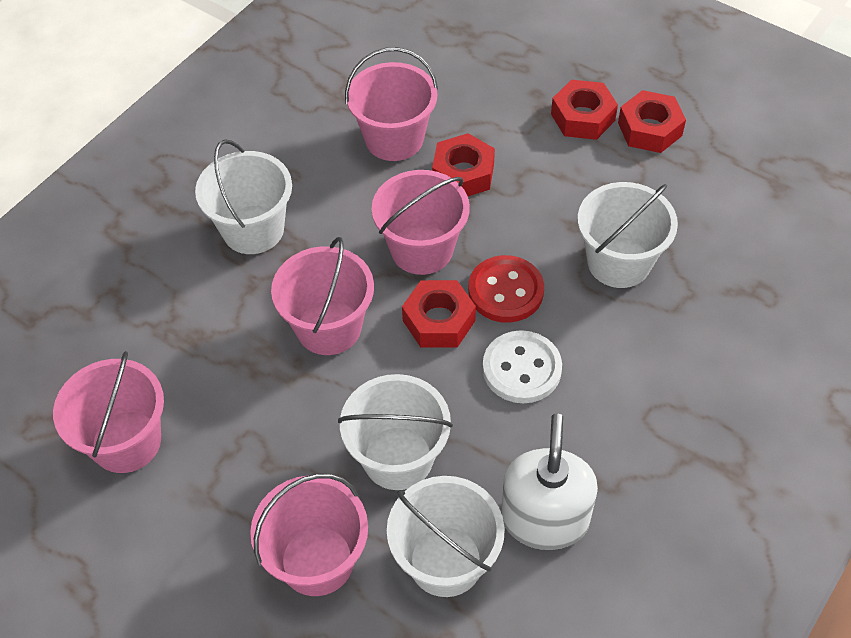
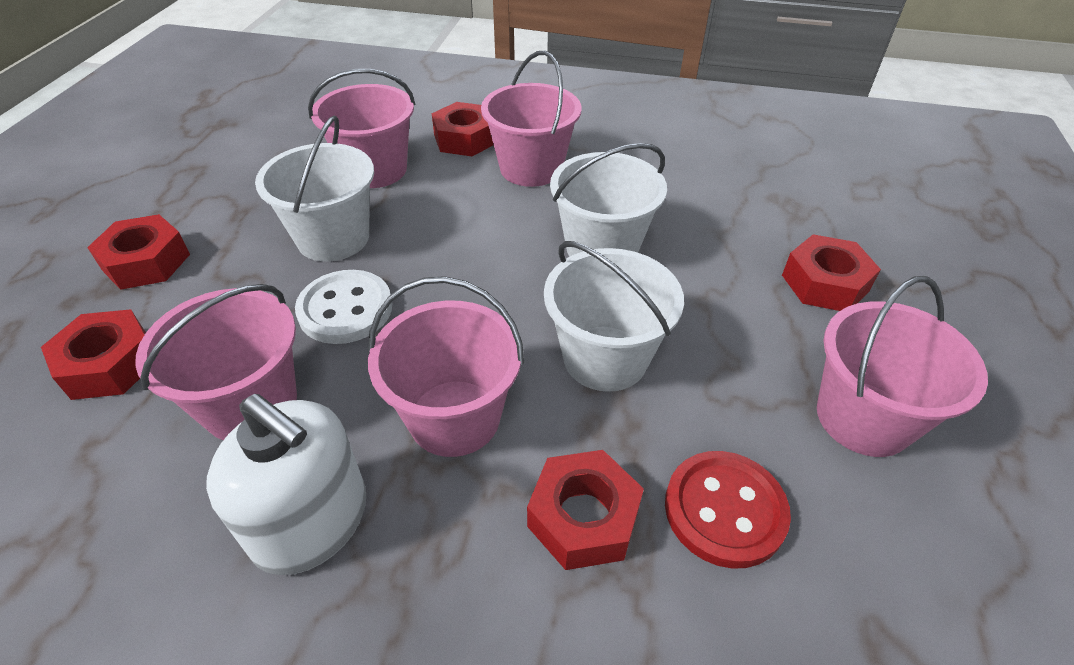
red nut: [402,280,476,348] [432,133,495,196] [551,80,618,140] [618,90,686,153] = 4 -> [41,309,146,400] [87,214,190,290] [432,102,494,156] [527,450,644,570] [782,234,881,311] = 5
white bucket: [195,139,292,254] [338,374,453,490] [387,476,505,597] [577,182,678,288] = 4 -> [255,116,374,262] [544,241,684,392] [550,143,667,257] = 3

